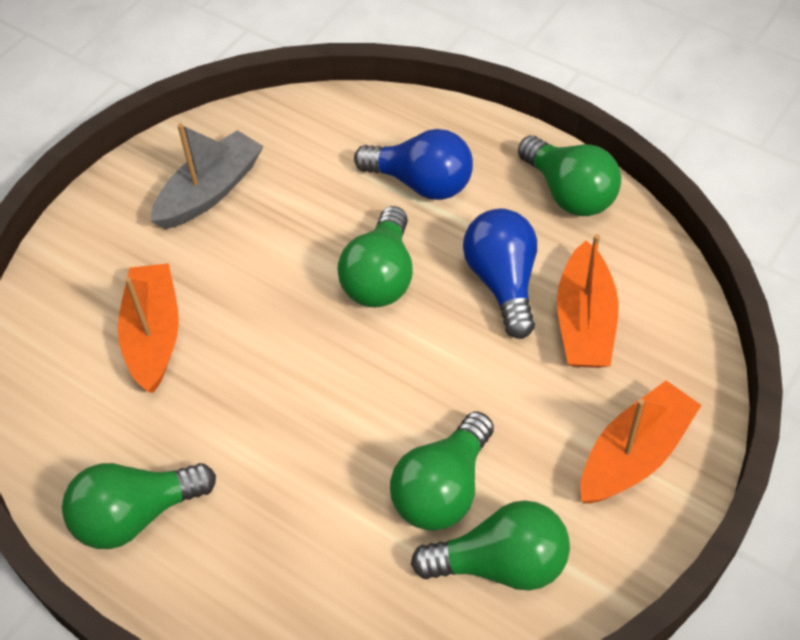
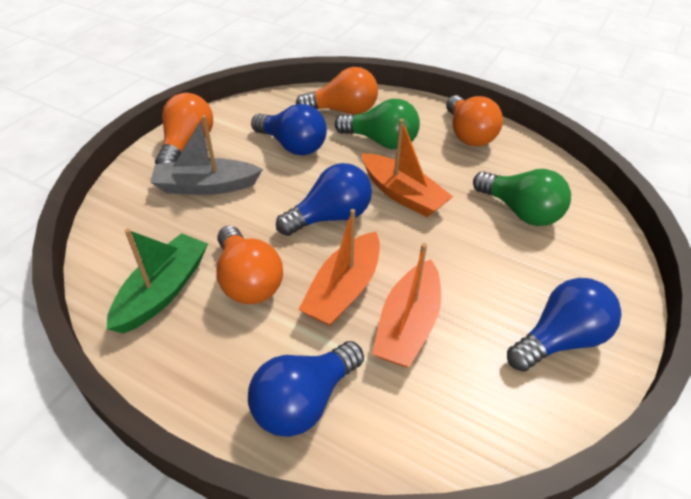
blue light bulb: [354,129,473,200] [463,209,537,339] = 2 -> [248,341,364,437] [251,104,327,155] [276,163,372,236] [507,278,622,372] = 4
green boat: none = 0 -> [107,228,208,333] = 1
green light bulb: [62,463,216,549] [337,206,413,307] [390,412,494,531] [411,500,570,591] [518,135,621,216] = 5 -> [335,99,420,149] [473,169,571,226] = 2
orange light bulb: none = 0 -> [155,93,213,164] [216,226,283,304] [296,67,378,114] [446,95,503,146] = 4

